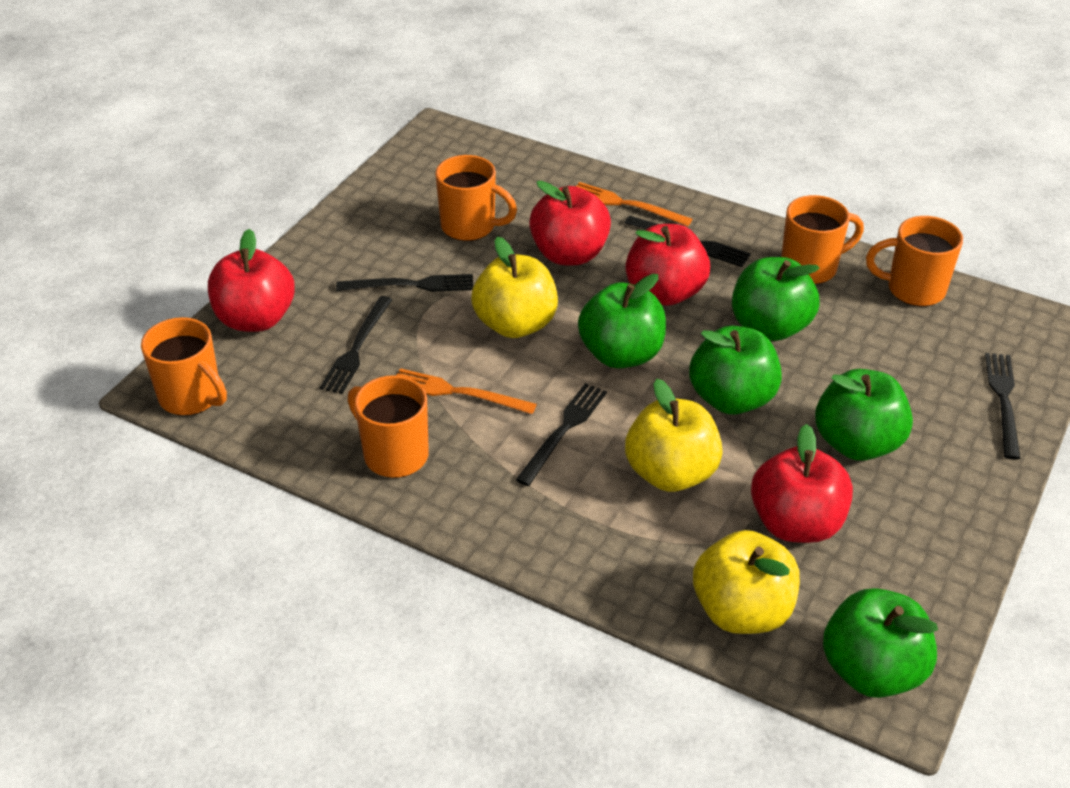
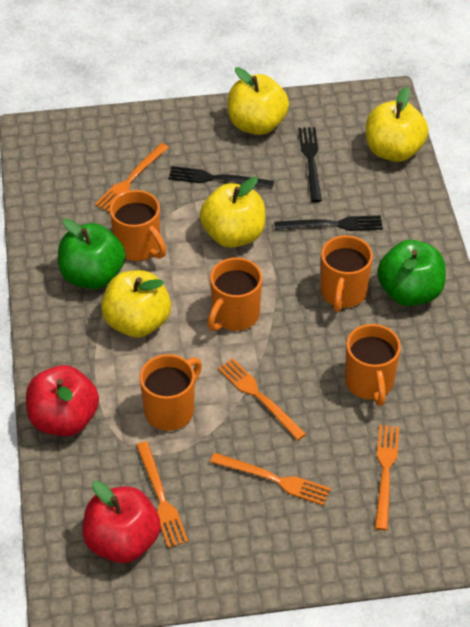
black fork: [320,296,393,394] [336,274,473,292] [516,383,607,486] [624,216,751,267] [985,353,1021,460] = 5 -> [168,166,274,189] [274,215,383,231] [298,127,322,202] = 3
green apple: [578,274,666,368] [689,326,782,415] [732,257,819,341] [815,369,913,461] [823,588,938,698] = 5 -> [58,218,125,289] [377,240,446,306] = 2
orange fork: [396,368,537,414] [576,182,693,226] = 2 -> [95,143,169,212] [136,441,188,548] [210,453,331,506] [218,358,306,441] [375,425,399,530] = 5
red apple: [208,229,295,332] [529,181,611,265] [625,224,710,306] [751,424,853,543] = 4 -> [26,365,99,436] [82,481,161,563] = 2
yellow apple: [471,237,558,338] [625,379,723,492] [693,530,800,634] = 3 -> [101,270,171,338] [200,177,265,248] [228,67,289,135] [366,87,428,162] = 4

